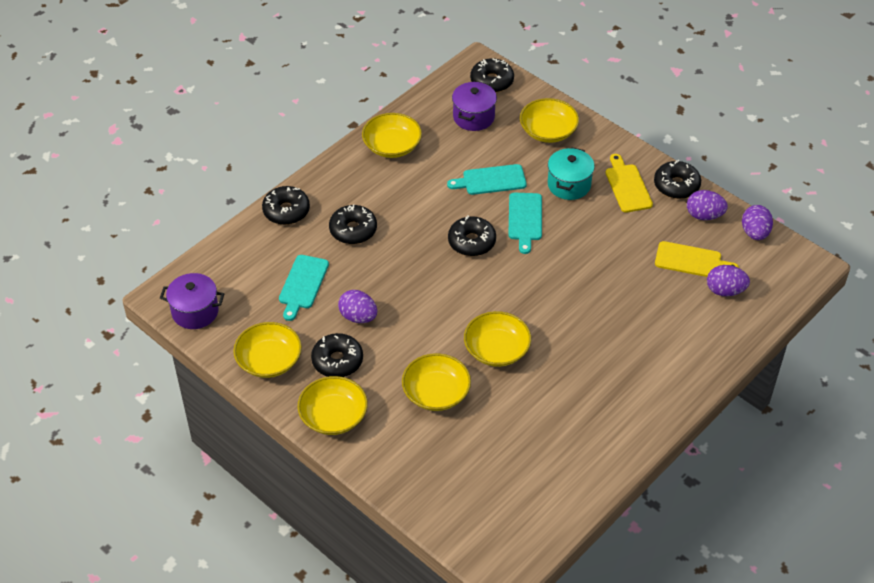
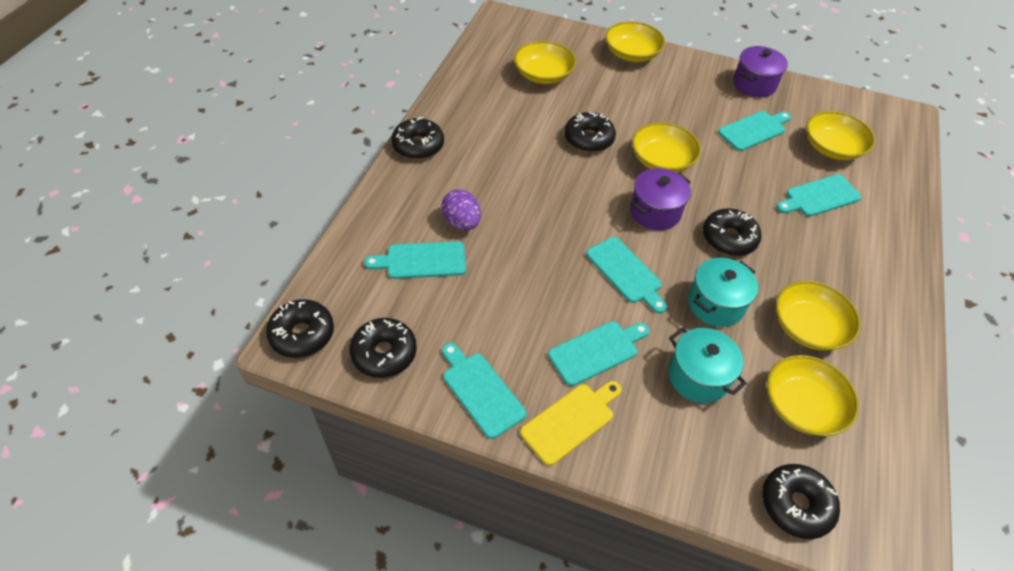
purple egg: [338,290,377,323] [687,190,728,220] [707,265,750,296] [742,205,773,240] = 4 -> [441,189,481,230] = 1
turquoise cutting board: [279,255,329,321] [447,164,527,195] [508,193,542,254] = 3 -> [364,241,466,279] [442,343,526,439] [548,321,649,386] [586,237,667,313] [718,111,791,151] [776,174,862,217] = 6
turquoise pot: [548,147,595,200] = 1 -> [668,327,747,403] [688,258,758,327] = 2
yellow cutting board: [606,154,653,213] [655,241,739,277] = 2 -> [520,381,622,466] = 1

